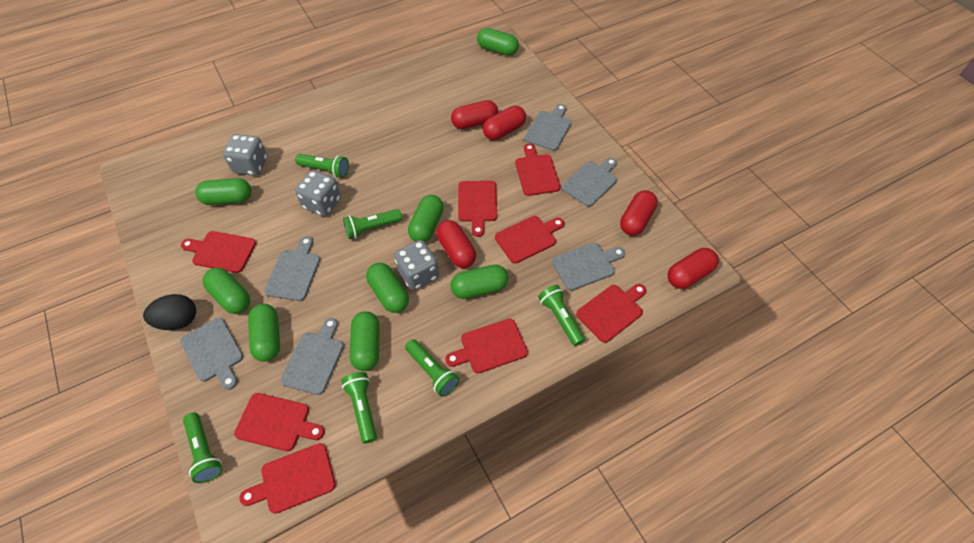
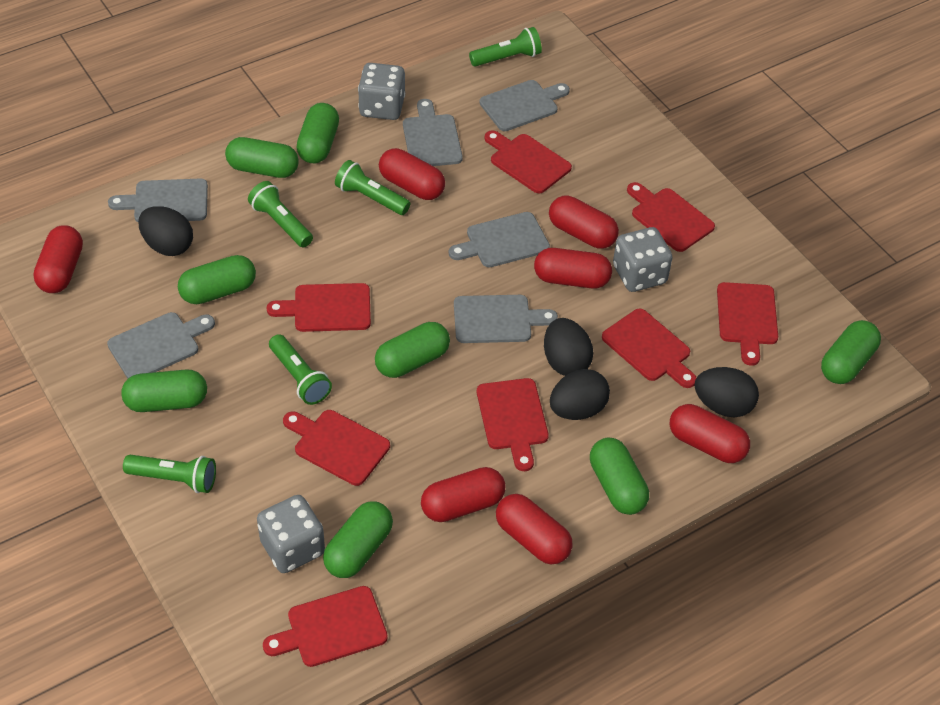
black egg: [143,294,196,330] = 1 -> [138,206,193,256] [544,318,593,376] [550,369,610,420] [694,367,759,417] = 4
green flashlight: [183,412,222,483] [295,154,349,178] [341,372,377,444] [343,209,402,239] [405,339,460,397] [538,285,585,346] = 6 -> [123,455,216,493] [248,181,313,247] [269,334,332,405] [335,160,410,215] [469,27,542,67] = 5
red capsule: [436,220,476,268] [451,100,498,129] [483,106,526,140] [620,190,658,236] [668,248,719,289] = 5 -> [33,225,83,293] [379,148,445,200] [421,467,505,522] [496,494,573,565] [534,248,612,289] [549,196,619,249] [670,404,750,463] = 7

